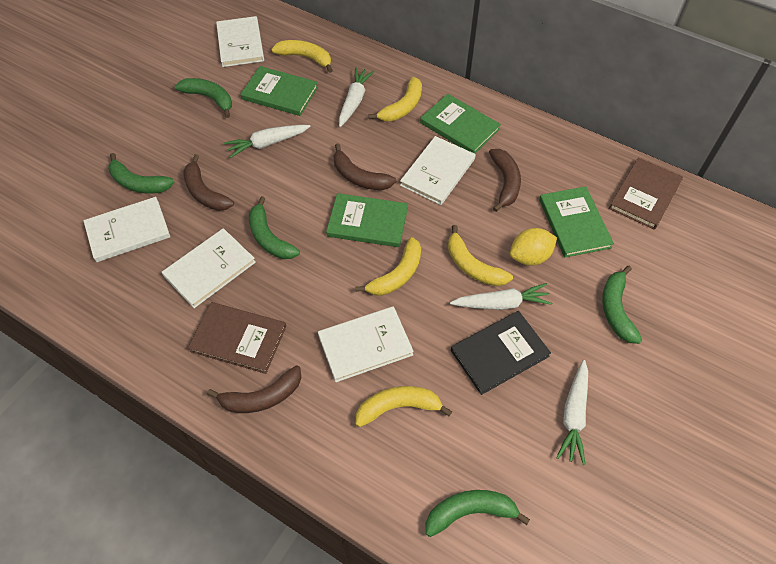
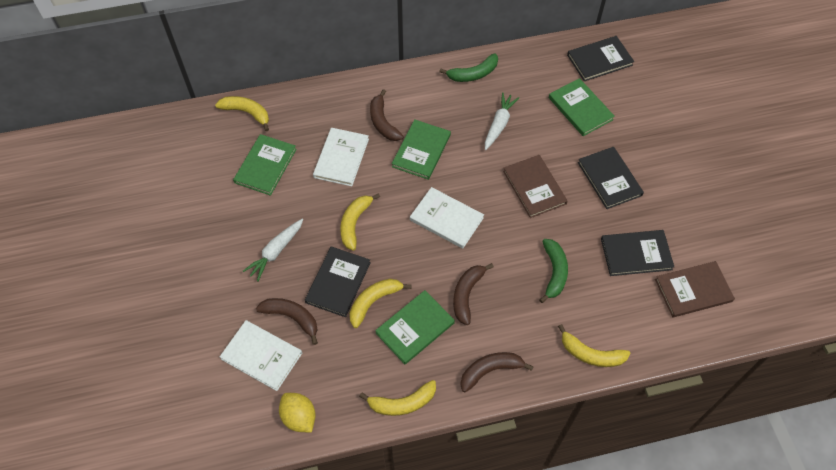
black book: [451,311,551,395] = 1 -> [305,246,371,317] [567,36,634,81] [578,147,644,209] [601,230,674,276] = 4
green banana: [108,153,174,193] [175,78,232,118] [249,196,300,259] [426,490,530,537] [602,266,642,344] = 5 -> [439,53,498,82] [539,239,568,303] = 2
white book: [83,197,170,262] [161,228,256,308] [216,16,264,67] [318,306,414,382] [400,136,475,205] = 5 -> [220,320,302,391] [313,128,369,186] [410,187,484,249] = 3
white carrot: [224,125,310,158] [339,67,374,127] [450,283,552,310] [556,360,588,465] = 4 -> [243,219,304,281] [485,92,519,150] = 2

